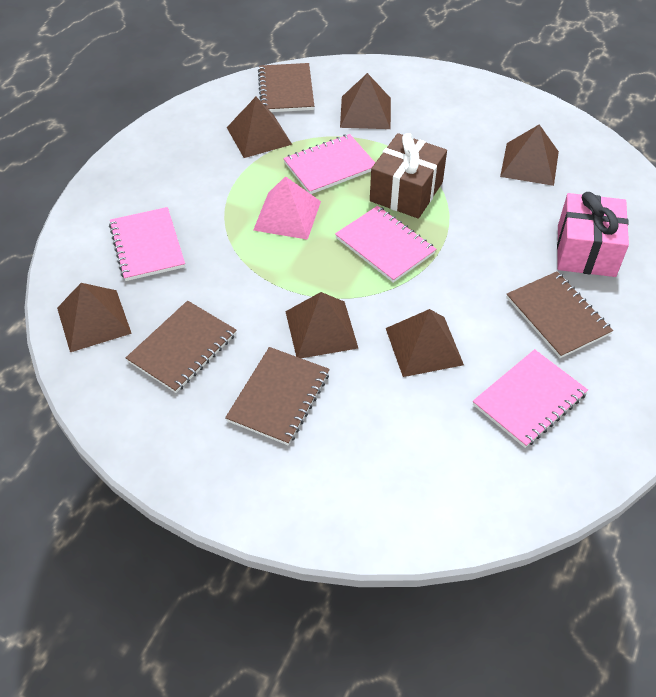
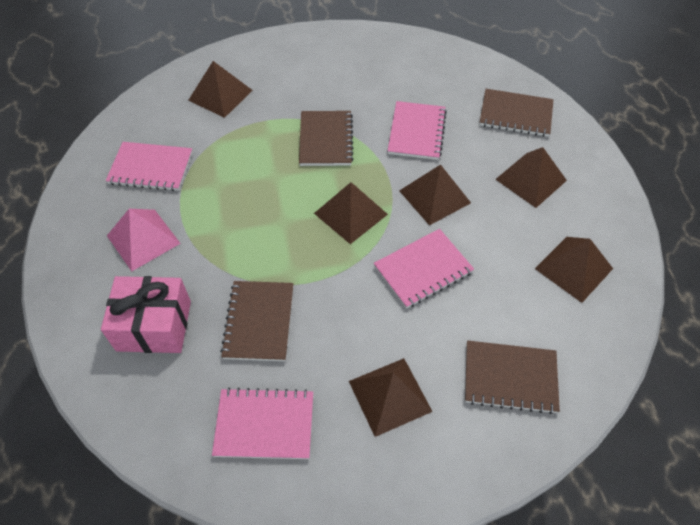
brown gift: [370,133,447,219] = 1 -> none = 0

